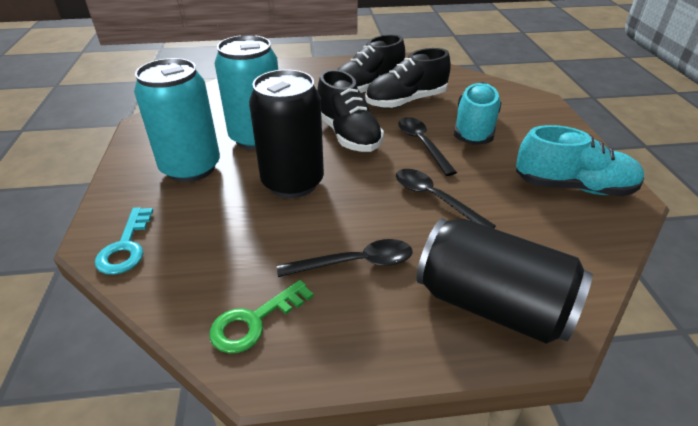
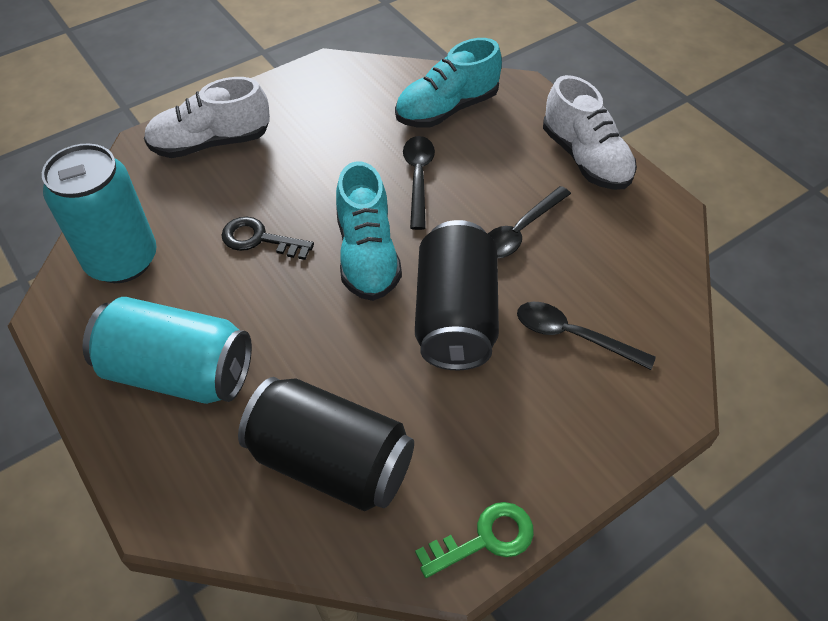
black key: none = 0 -> [221,217,314,260] = 1
black shoe: [317,69,384,152] [337,34,405,93] [365,48,451,109] = 3 -> none = 0
turquoise key: [95,207,153,275] = 1 -> none = 0
white shoe: none = 0 -> [144,77,270,158] [543,75,637,190] = 2

